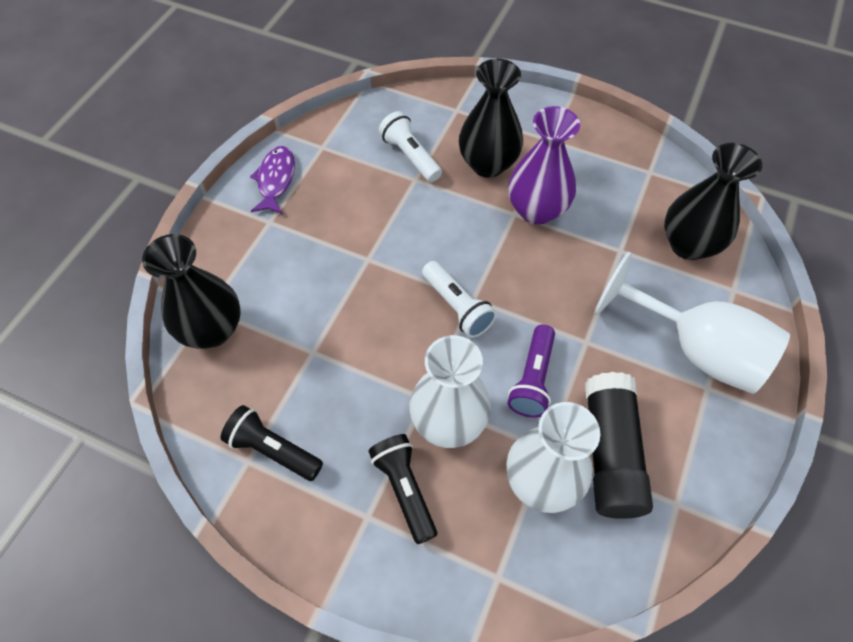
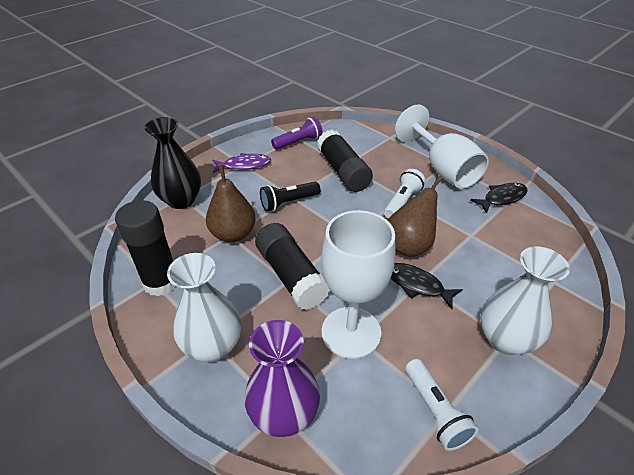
black fish: none = 0 -> [391,263,463,309] [470,183,528,213] = 2
black flashlight: [221,405,323,481] [368,434,437,544] = 2 -> [260,182,320,211] = 1
black glue stick: [585,372,653,519] = 1 -> [115,200,177,296] [255,223,330,310] [317,129,373,192] = 3
black vase: [142,234,241,349] [459,59,523,178] [664,143,762,260] = 3 -> [144,117,201,209] = 1
brown pear: none = 0 -> [206,165,256,242] [388,176,442,257] = 2
white goblet: [594,252,790,394] = 1 -> [321,210,396,359] [395,105,489,189] = 2

